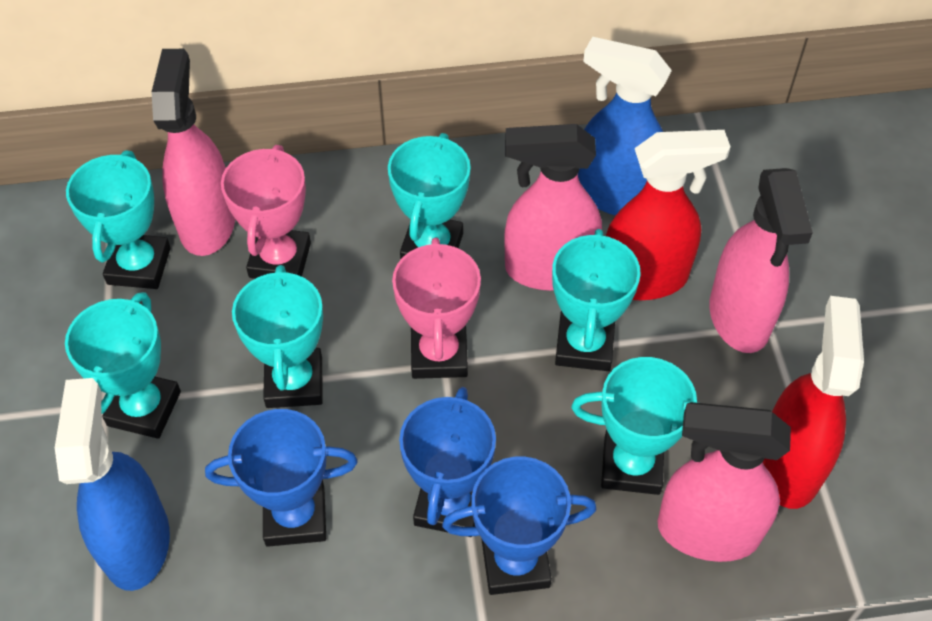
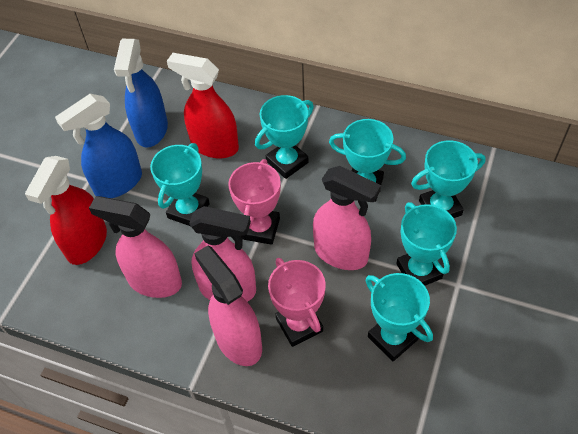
blue trophy: [205,409,358,547] [399,387,496,537] [442,457,597,595] = 3 -> none = 0

